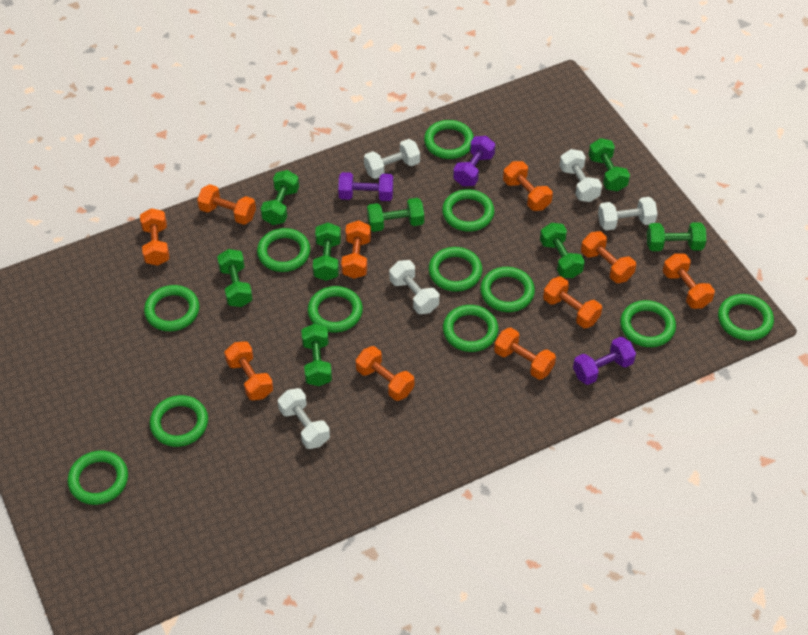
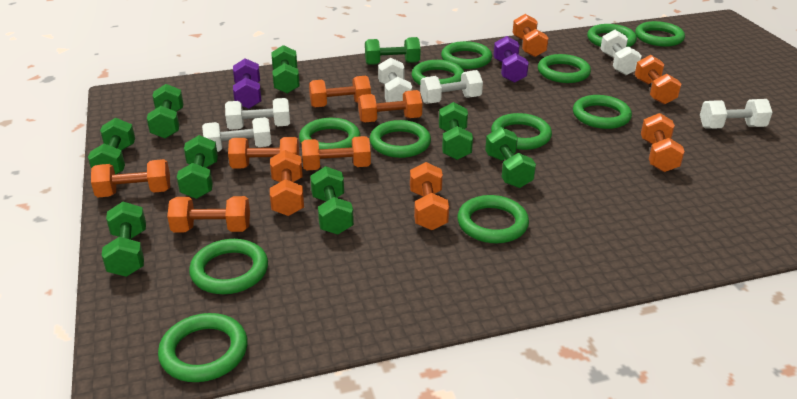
green dumbbell: [217,249,253,307] [261,170,299,225] [301,324,332,386] [313,223,341,281] [367,198,424,232] [540,223,585,278] [588,138,630,191] [647,222,706,251] = 8 -> [88,118,135,175] [102,202,146,277] [147,84,184,139] [177,135,218,199] [271,45,300,94] [310,166,354,235] [365,37,421,65] [439,102,473,160] [485,127,536,188] = 9
orange dumbbell: [140,208,169,266] [197,184,256,225] [224,341,273,400] [341,220,371,279] [356,346,414,401] [494,327,556,380] [503,161,553,211] [543,276,602,328] [581,231,636,283] [663,253,715,309] = 10 -> [91,159,170,197] [167,196,250,232] [228,137,299,169] [270,150,304,216] [302,136,371,170] [309,76,371,108] [358,90,422,123] [410,162,449,230] [513,14,549,57] [635,55,681,104] [641,113,685,172] = 11
purple dumbbell: [338,172,393,201] [453,136,495,186] [573,337,636,385] = 3 -> [233,58,261,109] [493,36,529,83] = 2
white dumbbell: [278,388,330,449] [364,139,420,179] [389,260,439,314] [559,149,602,202] [598,197,658,230] = 5 -> [202,117,271,152] [225,98,290,130] [378,58,412,102] [420,70,483,104] [600,30,642,75] [700,99,773,129] = 6

